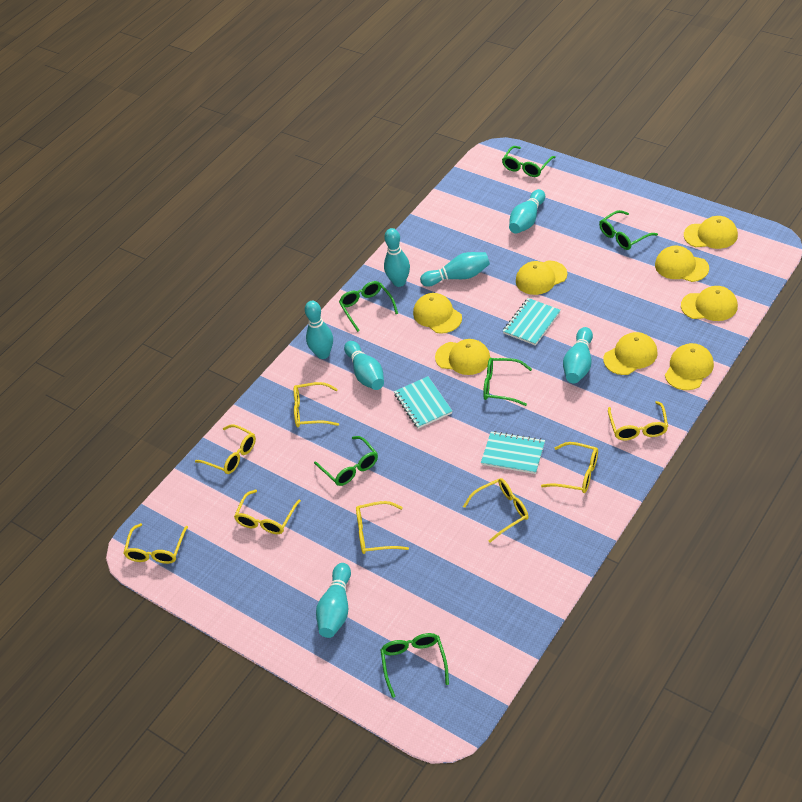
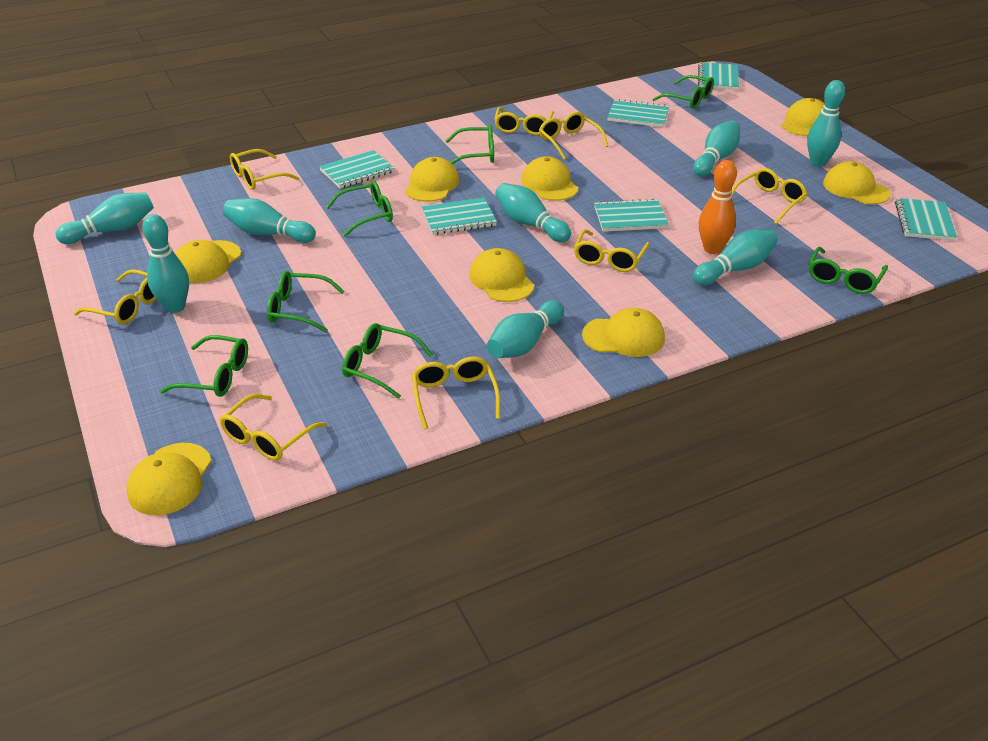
green glasses: [314,436,378,486] [339,281,398,332] [381,633,449,698] [483,358,532,406] [502,146,556,177] [599,210,658,250] = 6 -> [160,335,248,397] [267,271,345,332] [326,181,393,237] [342,323,433,399] [445,125,494,164] [652,75,714,109] [809,247,888,294] = 7
orange bowling pin: none = 0 -> [699,160,737,254] = 1
turquoise bowling pin: [305,301,333,359] [316,563,351,638] [344,341,384,390] [384,228,410,287] [420,252,490,287] [509,189,545,234] [563,327,593,383] = 7 -> [56,192,154,244] [142,214,189,313] [223,198,316,243] [487,300,564,358] [495,183,571,242] [693,120,740,176] [693,229,778,286] [807,80,845,167] = 8
turquoise notebook: [394,376,452,429] [481,431,545,474] [503,298,561,346] = 3 -> [319,150,395,189] [422,198,497,235] [594,199,669,232] [607,99,669,127] [698,62,739,90] [895,198,957,241] = 6

